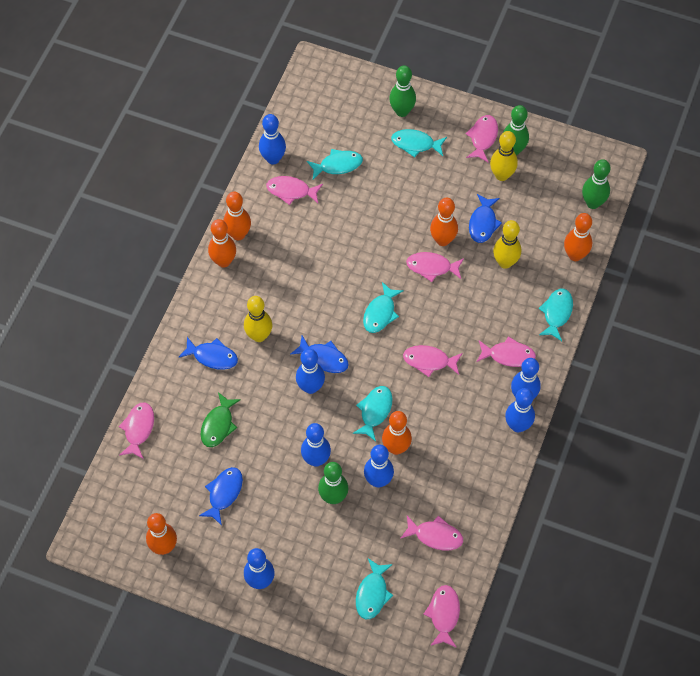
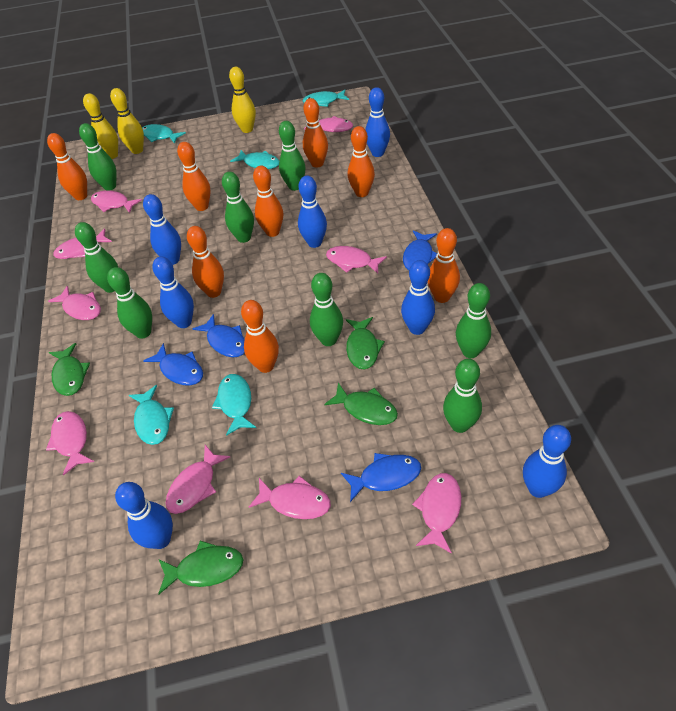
green bowling pin: [318,462,348,504] [389,65,416,117] [503,105,529,155] [582,159,610,209] = 4 -> [75,222,118,293] [79,123,117,191] [107,267,152,339] [222,172,254,243] [279,121,306,191] [310,273,343,346] [443,359,482,433] [456,283,491,358] = 8
green fish: [201,392,241,447] = 1 -> [49,343,90,396] [158,541,243,594] [324,383,398,425] [346,317,385,369] = 4
orange bowling pin: [146,513,177,555] [208,219,236,267] [223,192,251,240] [382,411,412,455] [430,198,458,246] [564,213,592,261] = 6 -> [47,133,87,200] [177,142,211,211] [187,226,224,298] [241,300,279,373] [253,166,283,237] [303,98,328,168] [348,126,375,197] [428,228,460,303] = 8
pink fish: [119,402,154,459] [266,176,323,205] [400,515,463,550] [403,345,462,377] [406,252,464,282] [424,585,460,648] [466,115,498,163] [477,336,536,367] = 8 -> [46,411,94,476] [48,286,101,320] [53,228,112,259] [91,191,142,213] [166,445,230,514] [249,476,331,519] [304,116,353,132] [326,246,387,274] [412,473,461,554] = 9
turquoise fish: [307,149,363,180] [353,386,393,442] [356,558,393,619] [363,282,404,333] [391,129,447,157] [538,289,573,341] = 6 -> [129,385,174,445] [142,124,186,144] [212,374,256,436] [230,150,279,169] [302,90,349,107] = 5

